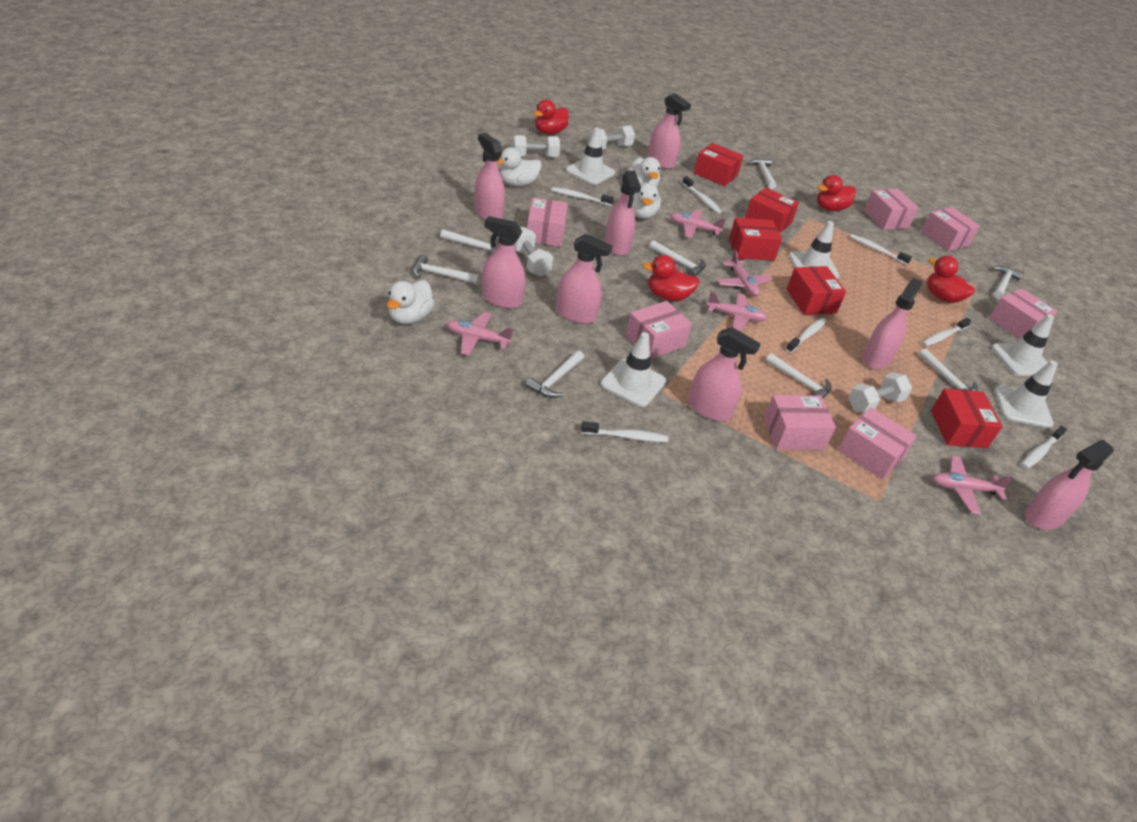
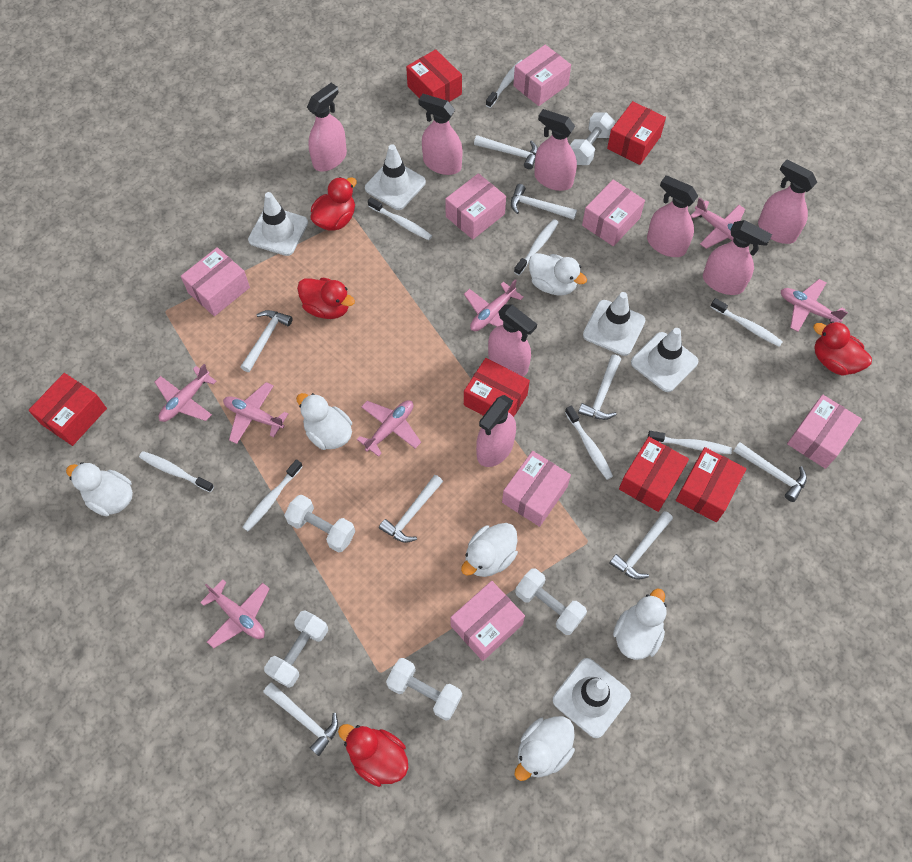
pink plane: [447,312,513,356] [670,209,726,238] [706,291,767,331] [717,250,773,296] [933,456,1013,514] = 5 -> [155,364,217,422] [200,579,270,649] [223,382,288,444] [357,400,421,457] [464,279,524,331] [690,197,745,249] [781,279,848,332] = 7
red box: [694,143,744,186] [729,218,782,261] [745,188,799,233] [786,266,846,315] [931,389,1003,449] = 5 -> [28,373,107,446] [406,49,462,102] [464,358,530,417] [607,101,666,165] [619,437,689,512] [676,447,746,522] = 6
white duck: [387,280,435,324] [497,147,542,186] [627,157,660,187] [633,182,661,219] = 4 -> [66,462,133,517] [296,393,352,450] [461,523,518,577] [515,716,575,781] [529,253,587,296] [613,588,667,660] = 6
white dumbbell: [512,135,560,157] [514,227,553,276] [589,125,635,149] [848,372,912,413] = 4 -> [264,610,328,688] [284,495,355,553] [386,658,462,721] [515,568,587,635] [570,112,615,165] = 5
white toothbrush: [551,187,614,206] [581,421,668,442] [682,176,722,214] [786,318,827,353] [850,234,912,265] [922,318,971,347] [1021,426,1067,469] = 7 -> [139,451,214,492] [243,459,303,531] [368,197,432,240] [486,59,522,108] [514,219,559,275] [565,405,613,480] [648,431,732,454] [711,298,783,347] = 8

